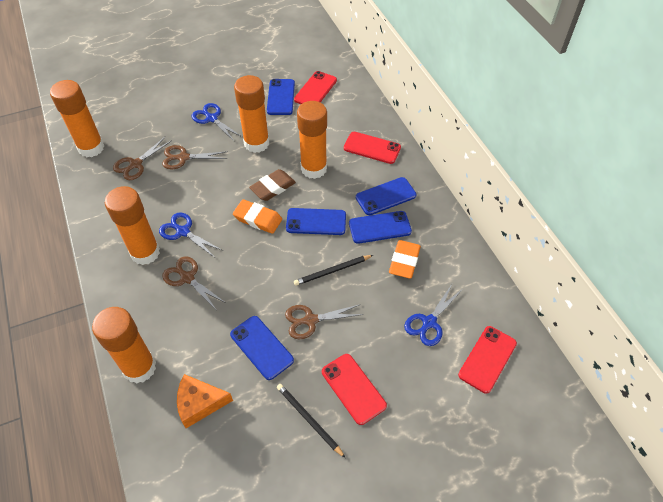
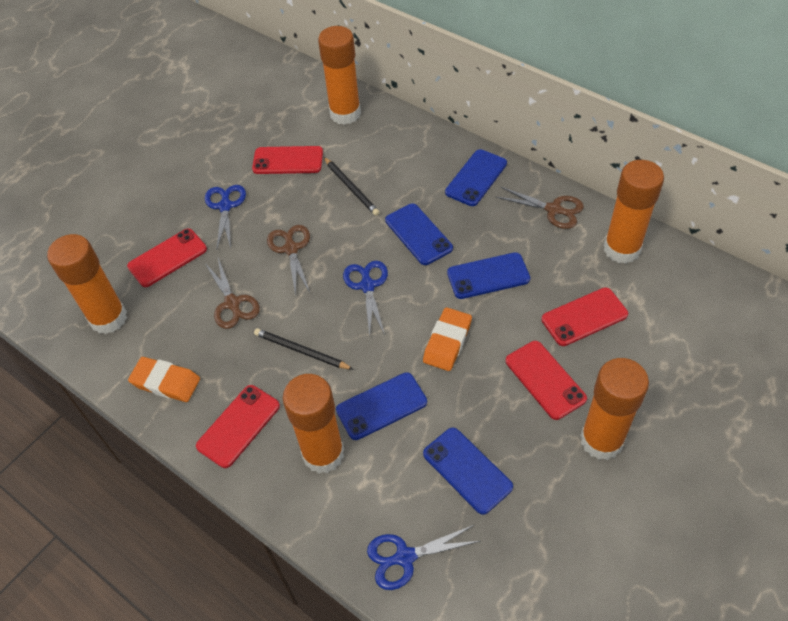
brown eraser: [249,169,296,201] = 1 -> none = 0
brown scissors: [113,137,171,180] [162,145,228,169] [162,257,226,309] [285,304,364,339] = 4 -> [205,258,260,329] [267,225,310,296] [496,187,584,229] = 3
orange cheese: [177,374,233,428] = 1 -> none = 0
red phone: [294,71,337,104] [322,354,387,425] [344,132,401,164] [458,326,517,394] = 4 -> [127,228,207,287] [196,385,280,468] [252,146,323,174] [506,341,587,420] [541,288,628,346] = 5

